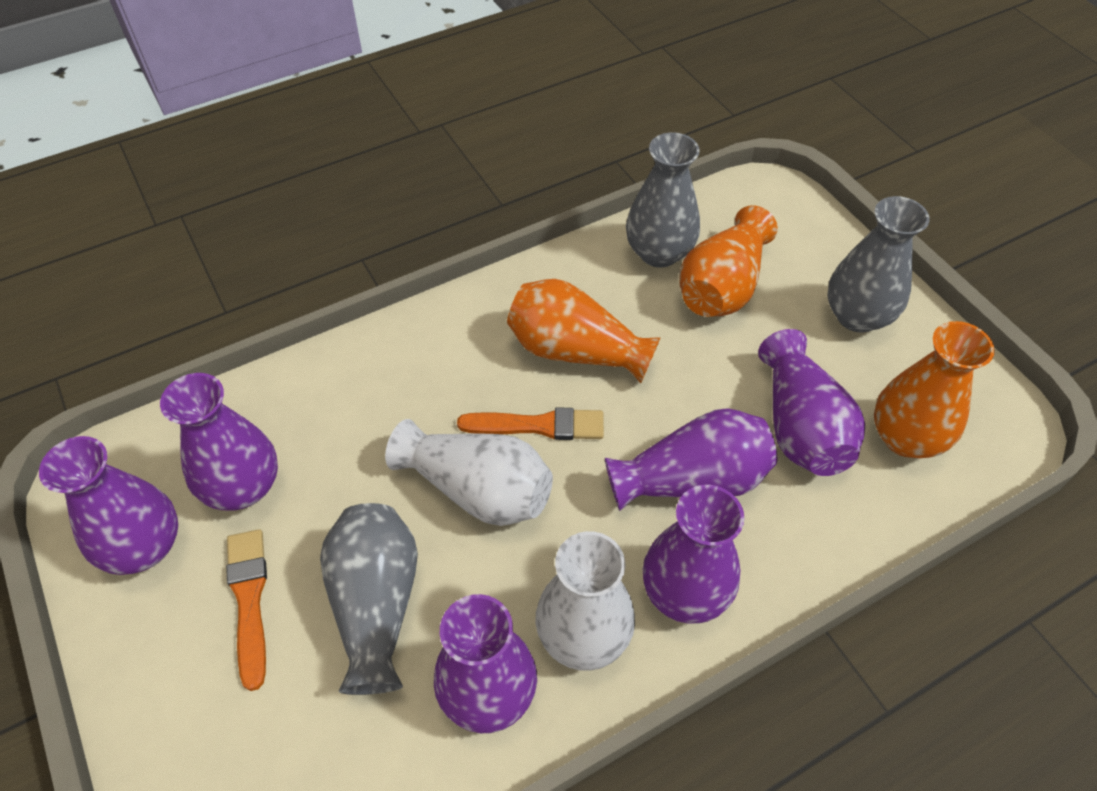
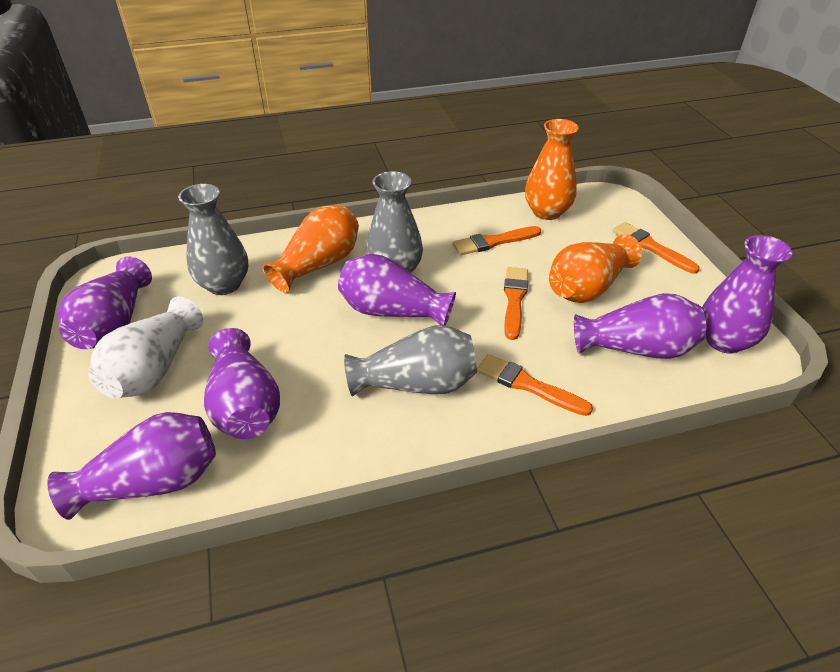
orange brush: [226,529,267,691] [457,408,604,440] = 2 -> [453,226,541,255] [477,354,593,416] [504,267,528,340] [612,222,700,273] = 4
white vase: [385,419,553,526] [535,531,635,671] = 2 -> [88,296,203,399] = 1

